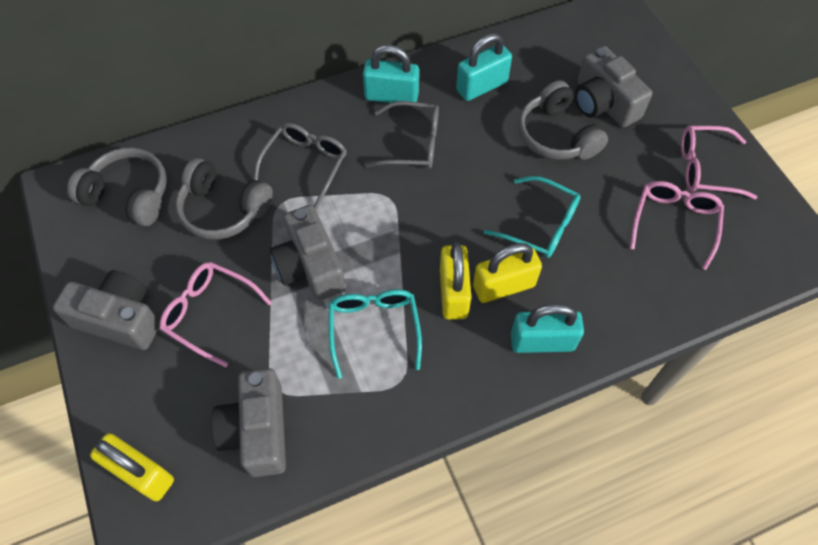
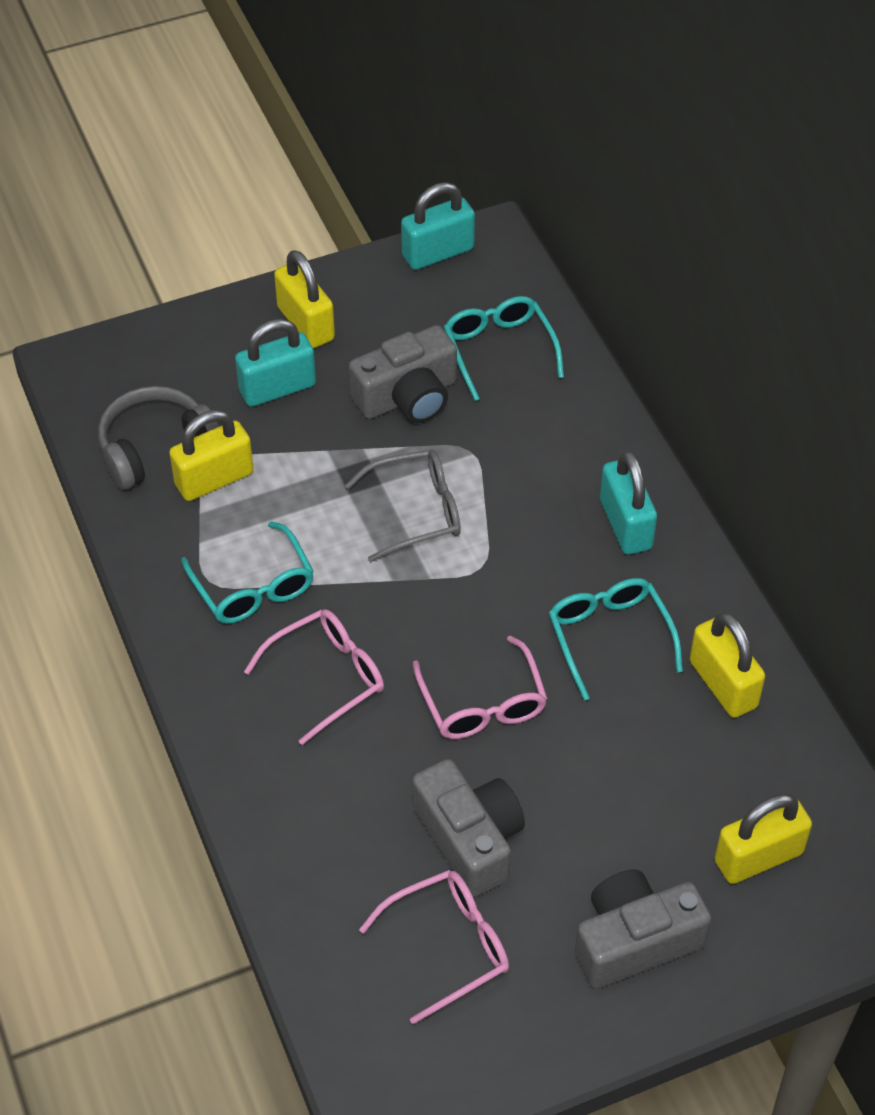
grey camera: [53,270,160,350] [211,368,286,477] [270,205,346,300] [575,46,652,127] = 4 -> [349,325,457,423] [412,759,525,897] [575,870,712,989] = 3
grey glasses: [254,123,347,209] [365,101,439,169] = 2 -> [345,450,461,562] = 1
grey headphones: [67,148,167,226] [175,158,273,240] [518,80,608,160] = 3 -> [98,386,219,490] = 1
turquoise glasses: [328,289,422,379] [484,176,580,258] = 2 -> [181,521,314,623] [444,296,564,401] [549,578,683,701] = 3
yellow padlock: [90,433,174,501] [440,243,471,320] [473,243,542,303] = 3 -> [169,410,254,501] [274,250,335,348] [690,612,765,718] [715,794,812,884] = 4

